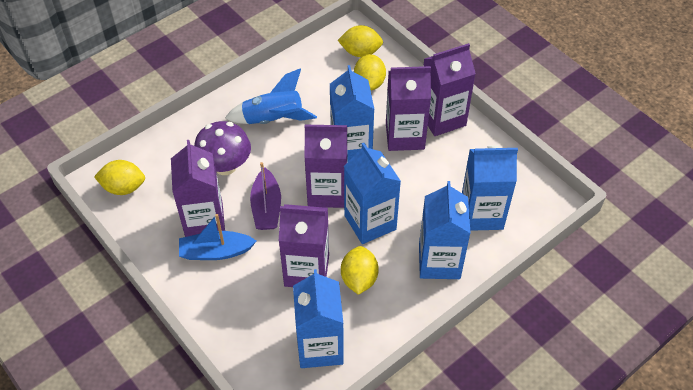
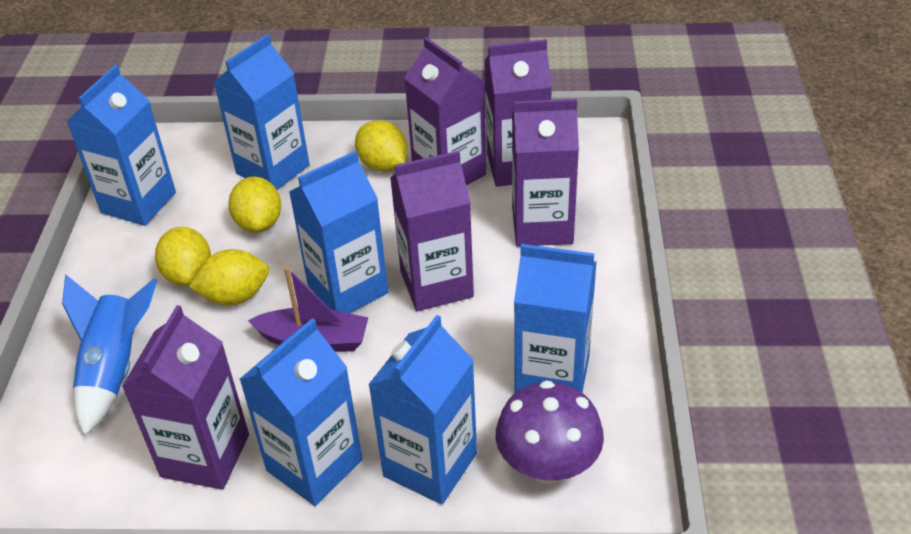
blue boat: [179,214,256,260] = 1 -> none = 0
blue carton: [293,269,344,368] [330,65,374,163] [344,143,401,244] [419,181,470,279] [462,145,518,231] = 5 -> [67,65,176,226] [214,34,310,190] [239,318,362,506] [289,151,388,313] [368,315,477,504] [514,244,597,394] = 6

